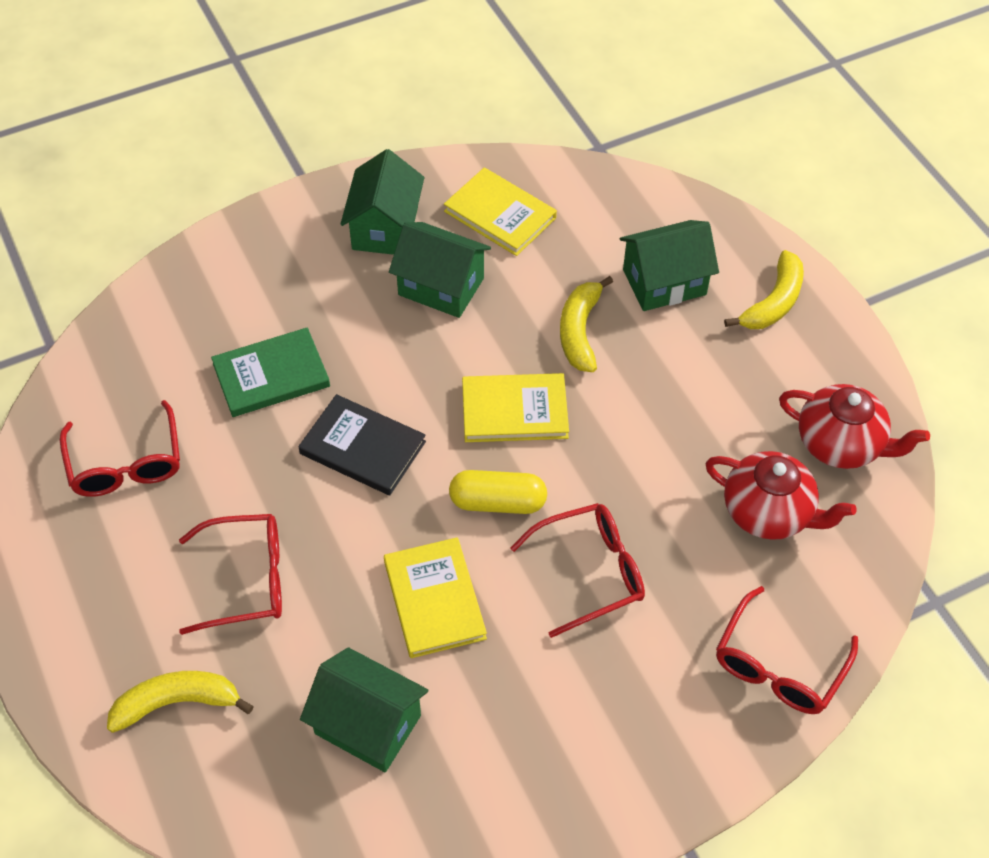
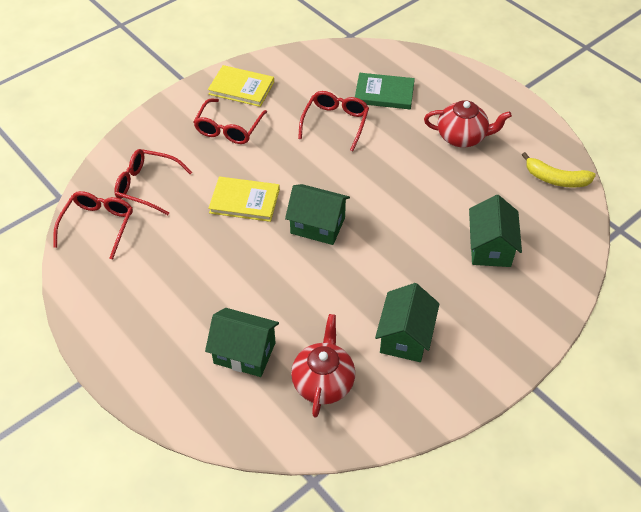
black book: [298,394,426,495] = 1 -> none = 0
yellow banana: [107,671,254,733] [560,276,613,372] [724,250,804,329] = 3 -> [522,152,596,188] = 1
yellow book: [384,537,487,658] [444,167,557,256] [462,373,569,442] = 3 -> [208,65,274,107] [208,177,280,222] = 2
yellow capsule: [449,470,547,514] = 1 -> none = 0

